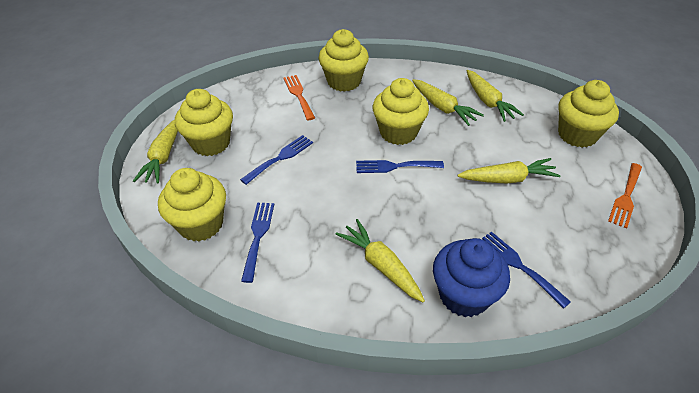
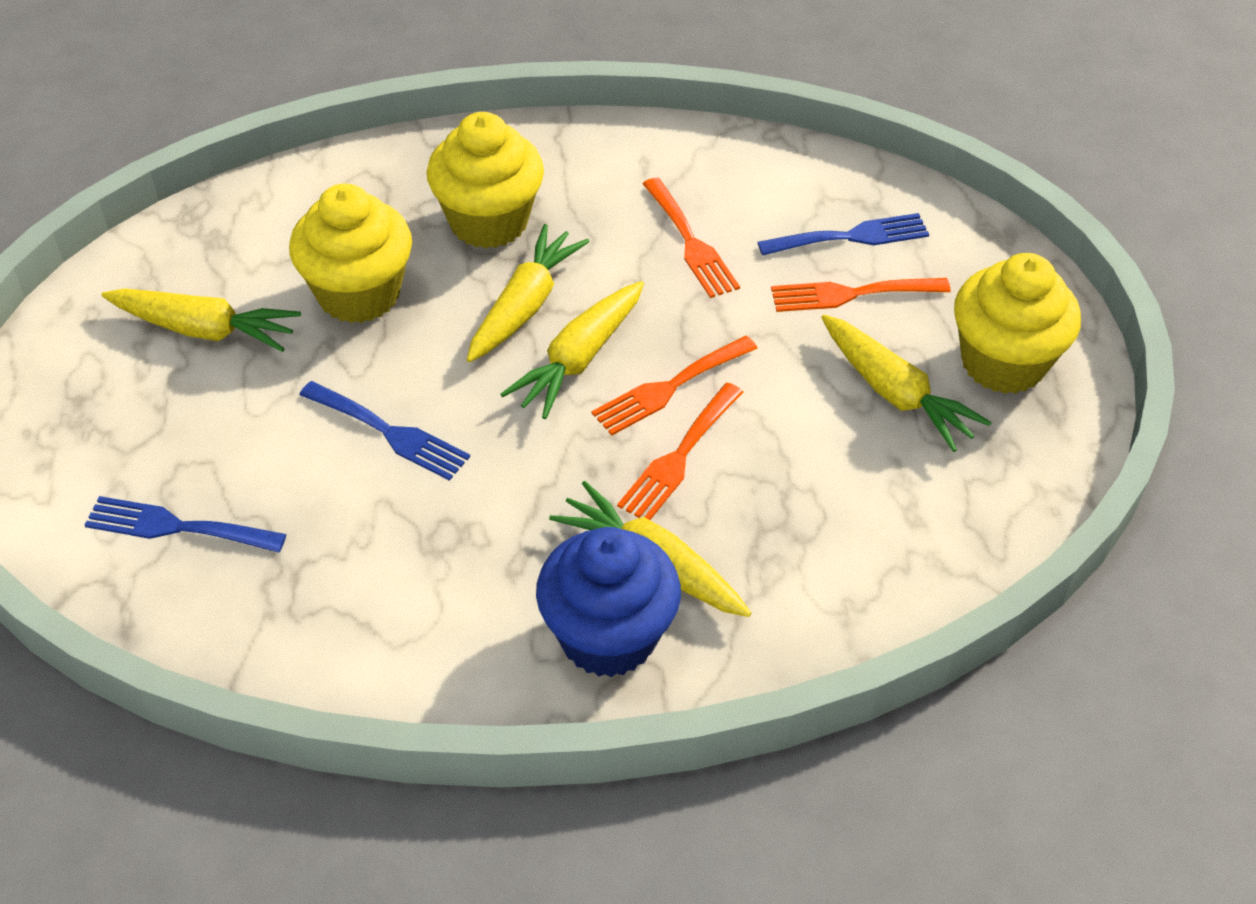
blue fork: [240,135,313,185] [241,203,274,283] [356,160,444,173] [482,231,571,309] = 4 -> [85,496,286,553] [299,381,470,481] [758,213,929,256] = 3
orange fork: [283,75,315,120] [608,163,642,229] = 2 -> [592,336,758,435] [617,383,743,520] [643,178,740,298] [771,278,951,312] = 4
yellow cupcake: [158,168,226,241] [175,89,233,156] [319,29,369,92] [373,78,429,145] [558,80,619,148] = 5 -> [289,184,412,323] [426,112,544,249] [954,253,1081,394] = 3

